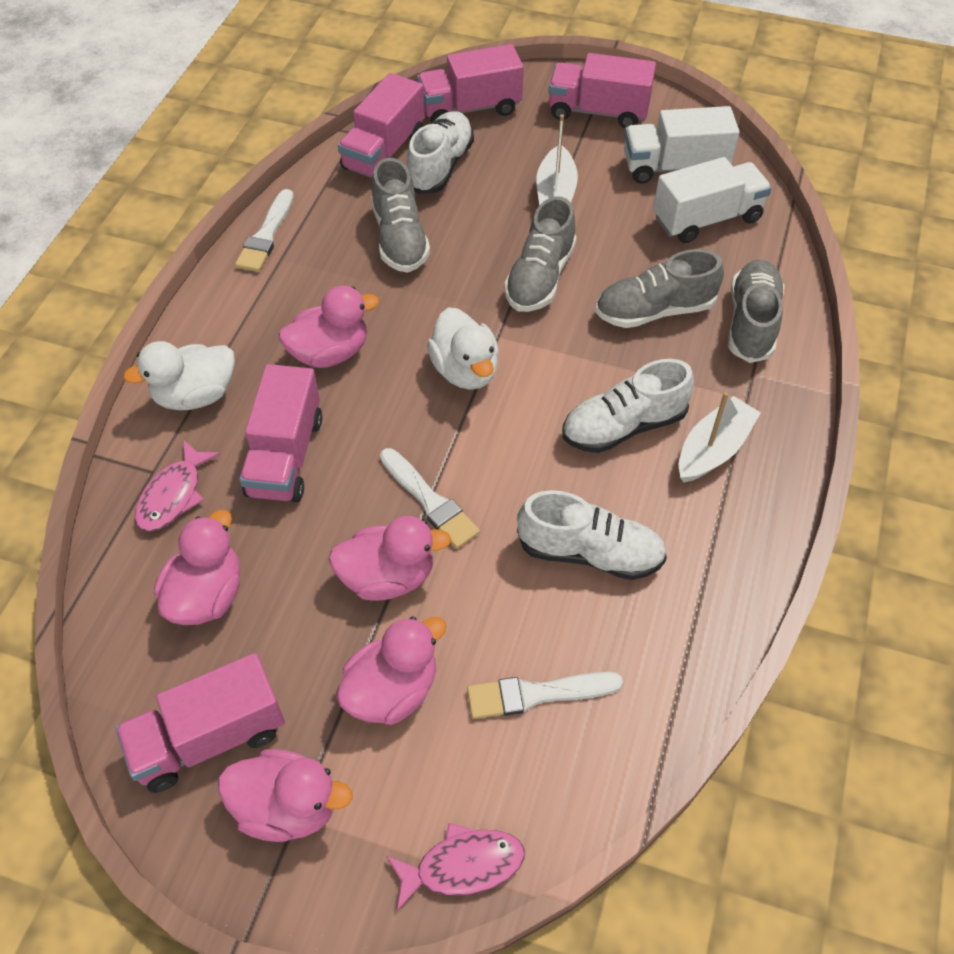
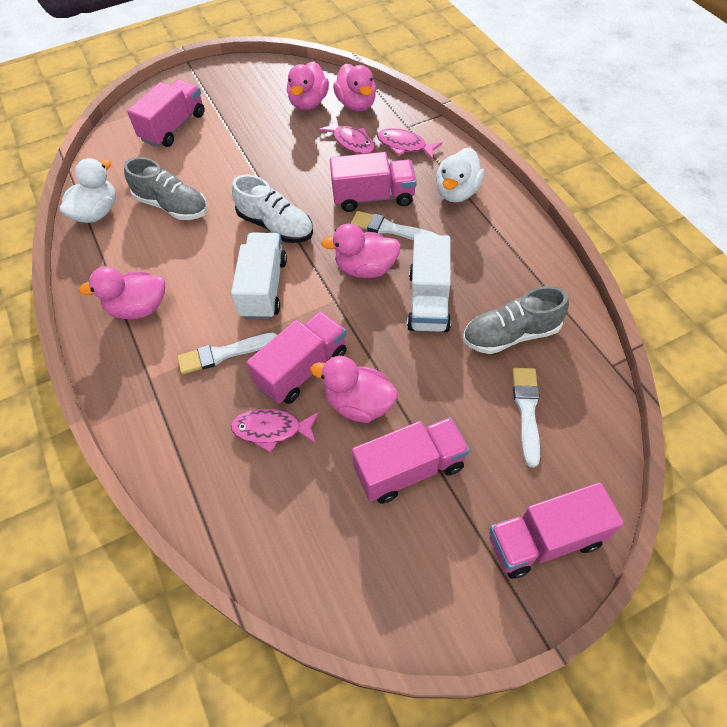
grey shoe: [371,158,430,273] [504,196,577,312] [595,249,724,328] [728,260,785,363] = 4 -> [124,157,207,220] [463,286,569,354] = 2
pink fish: [135,440,220,532] [386,823,524,911] = 2 -> [231,409,319,453] [318,118,375,154] [377,128,442,160] = 3
white boat: [536,114,578,205] [679,392,761,482] = 2 -> none = 0
white shoe: [407,111,474,194] [517,490,667,580] [562,359,694,453] = 3 -> [232,175,313,243] = 1

